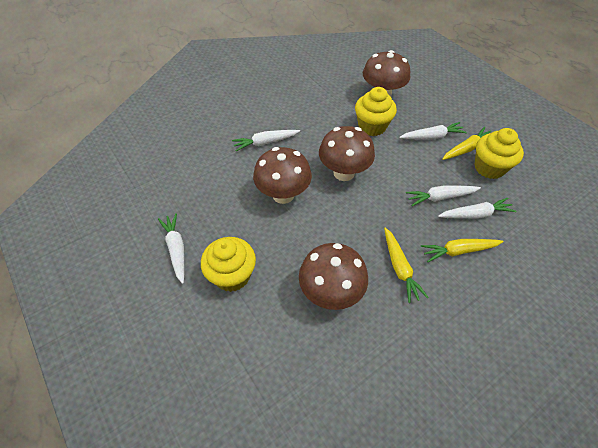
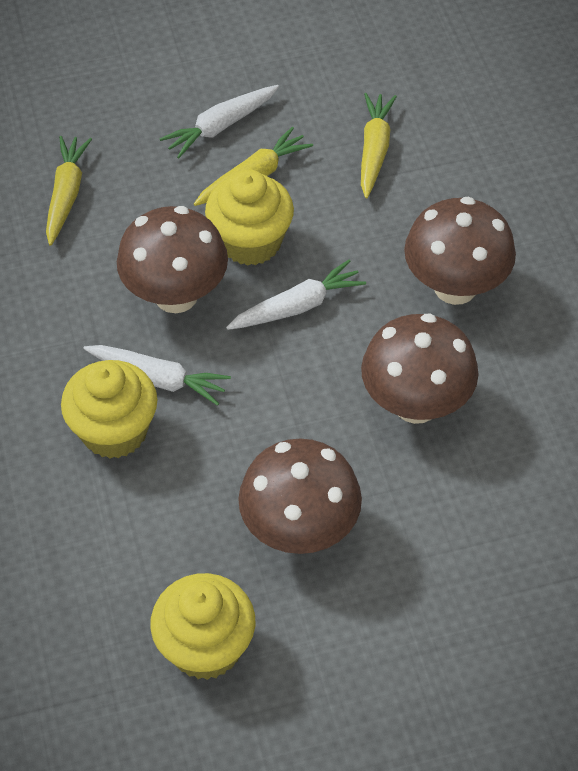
white carrot: [158,213,184,284] [232,130,300,152] [399,122,467,139] [406,185,481,206] [438,198,517,219] = 5 -> [84,345,231,406] [159,85,279,159] [226,259,366,330] = 3

